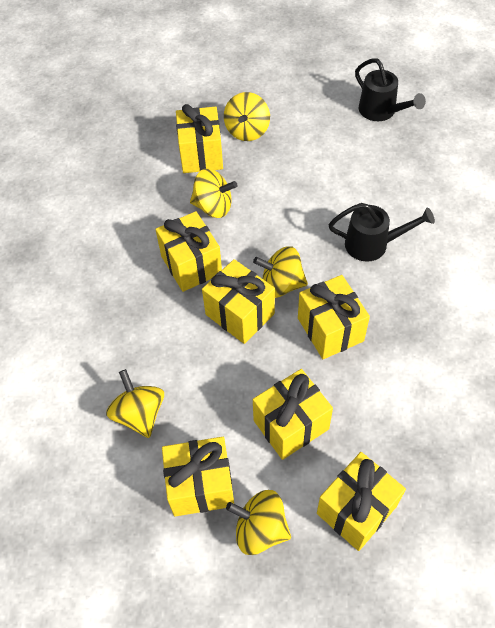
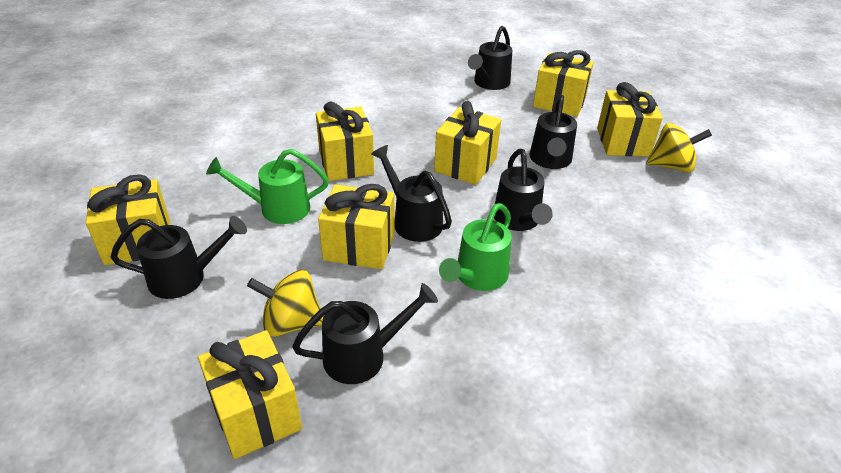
black watering can: [329,203,435,262] [355,58,426,121] = 2 -> [110,216,247,299] [292,283,438,384] [371,145,452,242] [468,26,512,90] [494,149,553,231] [529,95,577,169] = 6
green watering can: none = 0 -> [206,149,329,224] [439,203,512,291] = 2
yellow spinning top: [106,369,164,438] [190,168,237,218] [224,92,270,141] [226,490,291,555] [253,246,308,298] = 5 -> [247,270,324,337] [646,123,712,172] = 2

